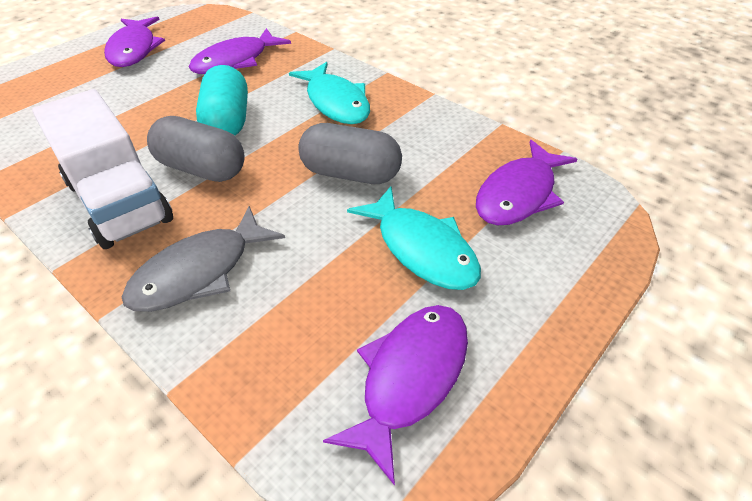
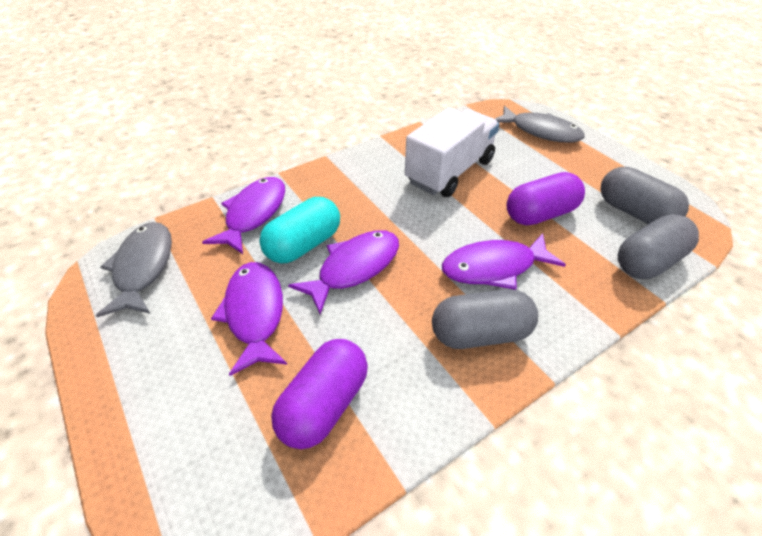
grey capsule: [147,116,245,182] [298,123,402,184] = 2 -> [432,289,538,349] [600,167,689,224] [618,214,699,279] = 3
grey fish: [122,206,285,312] = 1 -> [96,222,172,317] [495,106,585,143] = 2
purple capsule: none = 0 -> [271,339,368,449] [507,172,585,226] = 2
turquoise fish: [289,62,370,124] [347,186,481,290] = 2 -> none = 0

